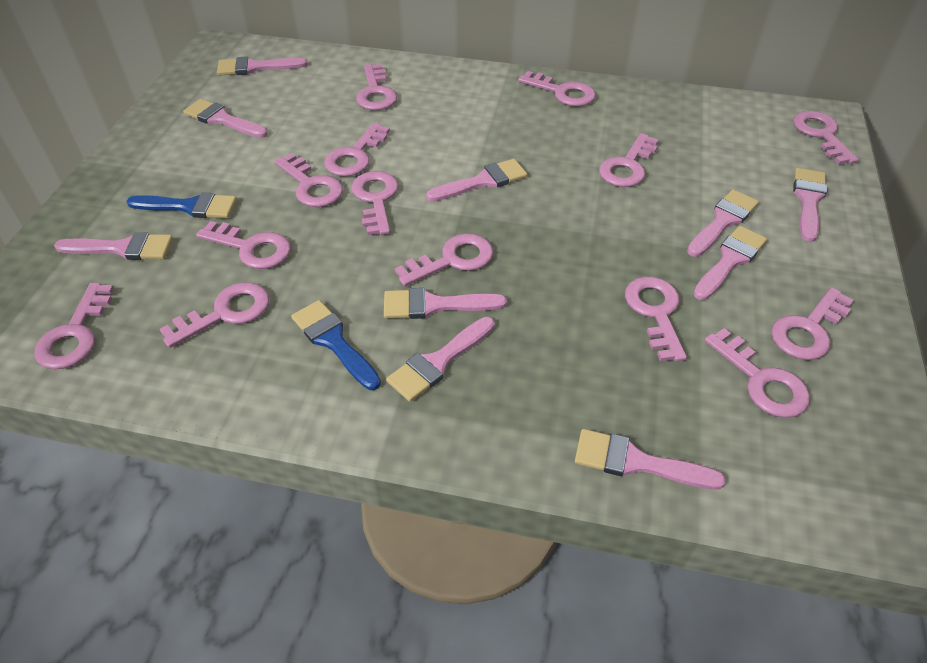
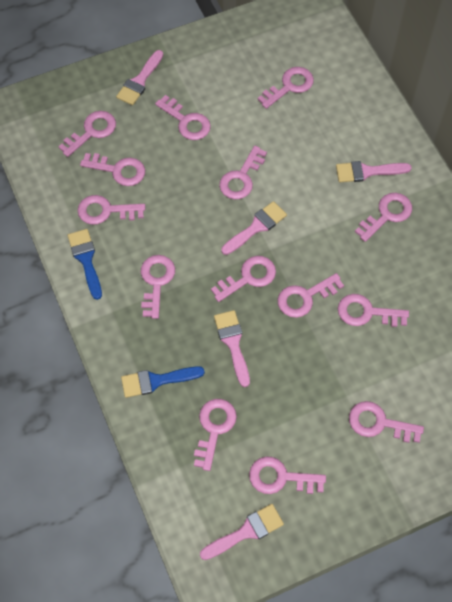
pink brush: [54,232,173,260] [183,99,268,138] [217,56,307,76] [384,288,507,319] [386,317,495,402] [426,159,527,201] [575,429,726,490] [687,189,759,257] [693,226,767,300] [793,168,827,242] = 10 -> [116,50,163,105] [200,504,284,560] [214,310,250,387] [221,201,287,255] [336,161,412,182] = 5

